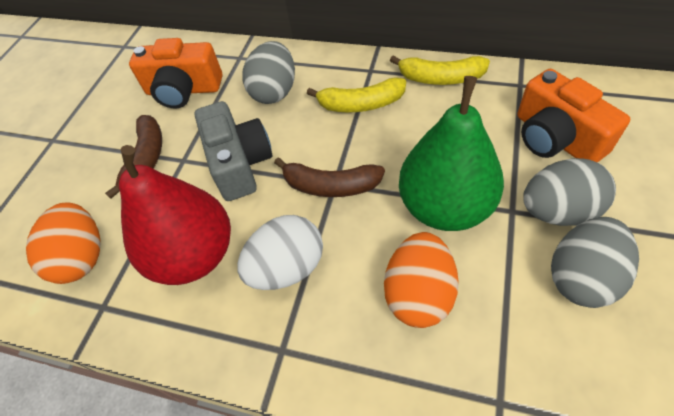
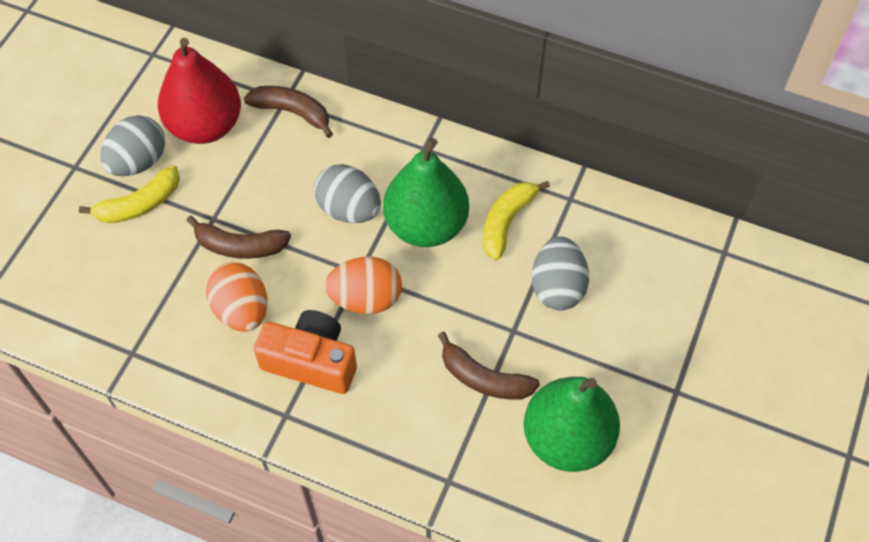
brown banana: [105,115,162,199] [274,158,385,197] = 2 -> [186,216,291,259] [244,86,333,138] [438,332,540,400] = 3
green pear: [399,76,504,231] = 1 -> [383,138,469,247] [524,377,620,472] = 2
grey camera: [195,101,272,201] = 1 -> none = 0
orange camera: [129,38,222,108] [517,69,631,163] = 2 -> [254,310,357,394] = 1
white egg: [238,215,323,290] = 1 -> none = 0

